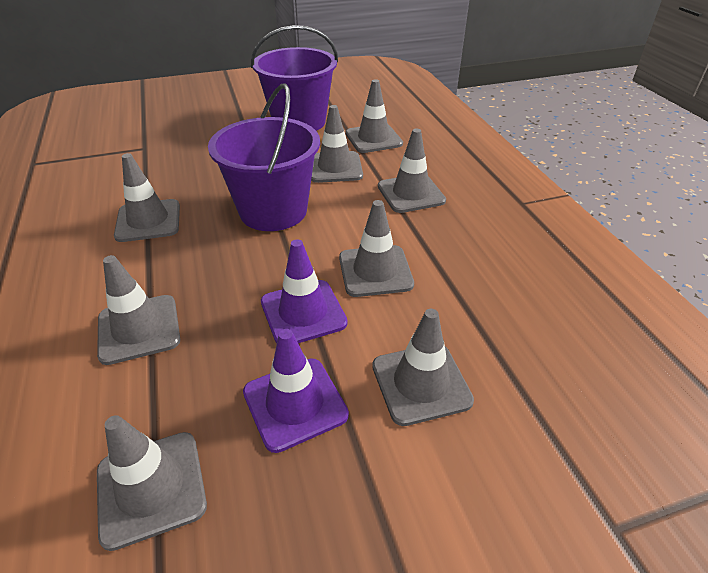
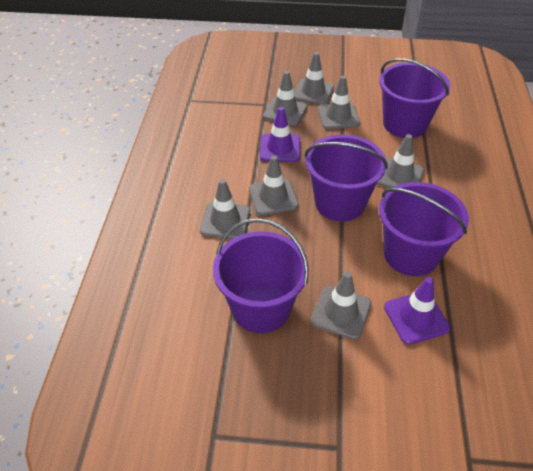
grey traffic cone: [97,255,180,365] [97,415,207,551] [114,153,180,242] [311,105,363,183] [339,200,414,297] [346,79,403,153] [372,309,474,426] [378,129,446,213] = 8 -> [200,179,250,239] [249,155,299,216] [263,71,308,126] [294,52,334,105] [311,271,371,340] [318,75,360,129] [377,134,425,188] = 7
purple bucket: [208,83,320,231] [251,25,338,131] = 2 -> [213,218,309,333] [305,134,388,221] [379,58,450,138] [379,182,469,276] = 4

